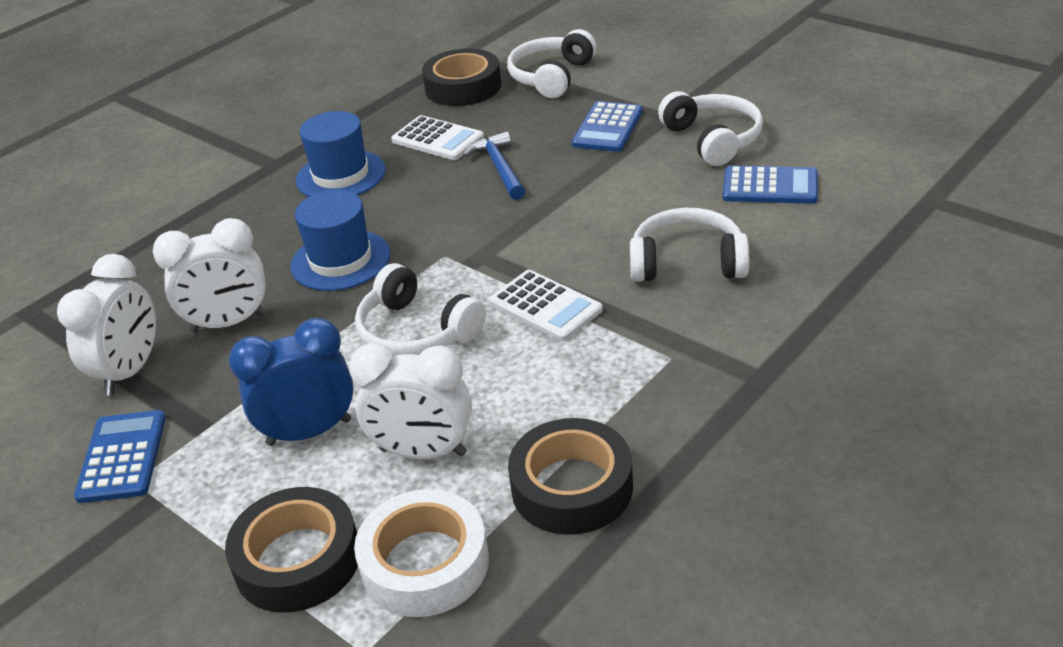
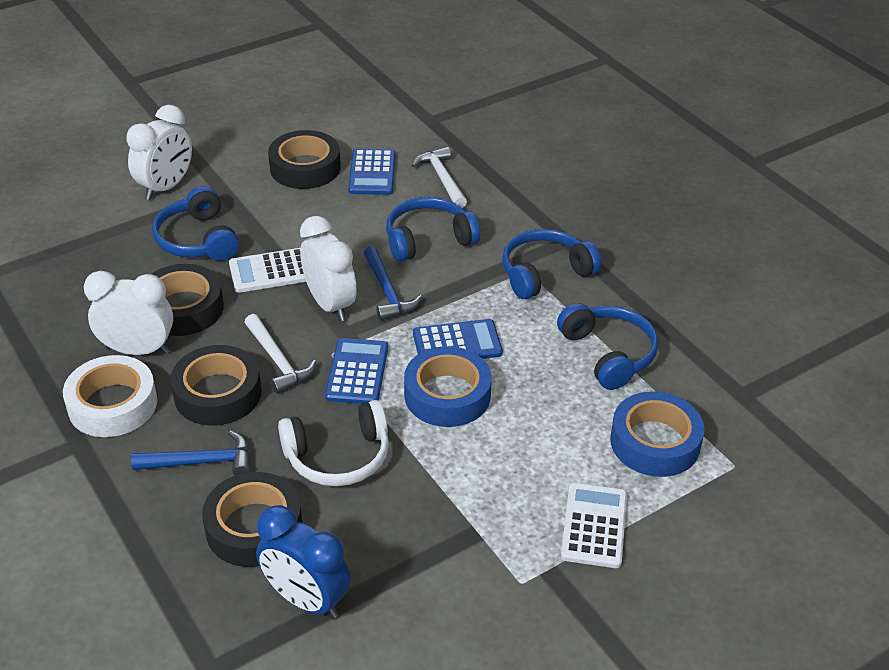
black tape: [225,487,358,613] [422,48,501,106] [508,418,633,535] = 3 -> [152,264,224,336] [170,345,262,426] [202,472,302,567] [268,130,341,189] = 4
blue hammer: [463,131,525,200] = 1 -> [131,430,250,475] [364,246,422,320] = 2
blue hat: [290,190,390,291] [296,111,386,197] = 2 -> none = 0
blue headphones: none = 0 -> [152,186,239,261] [386,197,480,262] [502,229,601,299] [557,303,658,390] = 4
blue tape: none = 0 -> [404,346,492,427] [610,391,705,477] = 2
white hammer: none = 0 -> [244,314,316,393] [412,147,467,208] = 2
white headphones: [355,263,486,356] [507,29,596,98] [630,208,749,282] [658,91,763,166] = 4 -> [278,400,389,486] = 1

